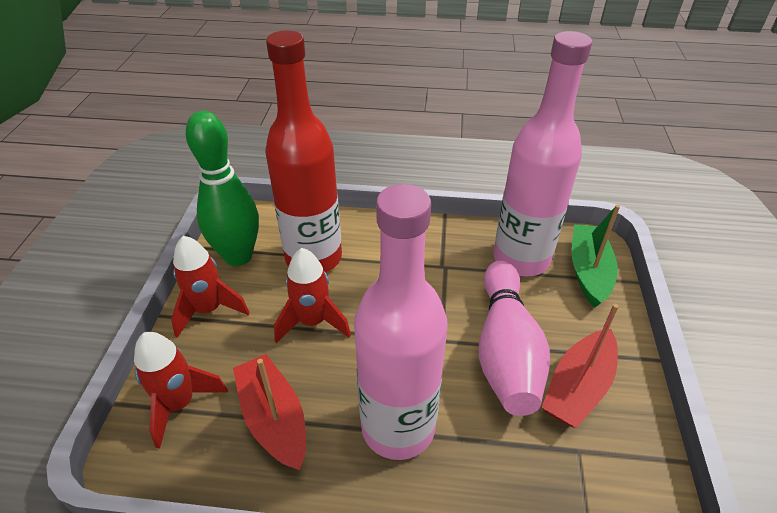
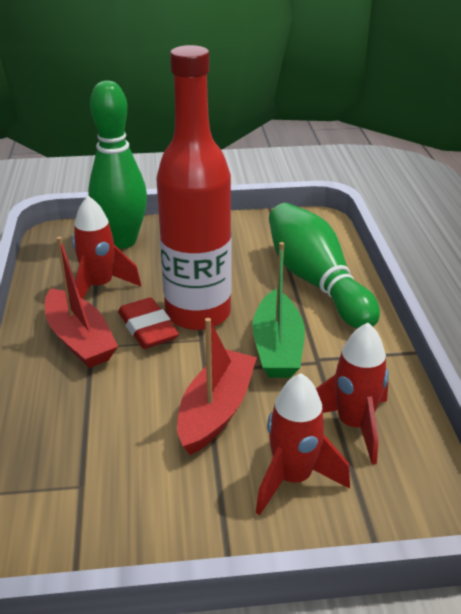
green bowling pin: [186,111,259,266] = 1 -> [88,80,147,249] [269,203,380,329] = 2
pink bottle: [354,184,448,460] [493,31,592,276] = 2 -> none = 0
pink bowling pin: [479,260,550,416] = 1 -> none = 0
red eraser: none = 0 -> [118,298,179,349] = 1

